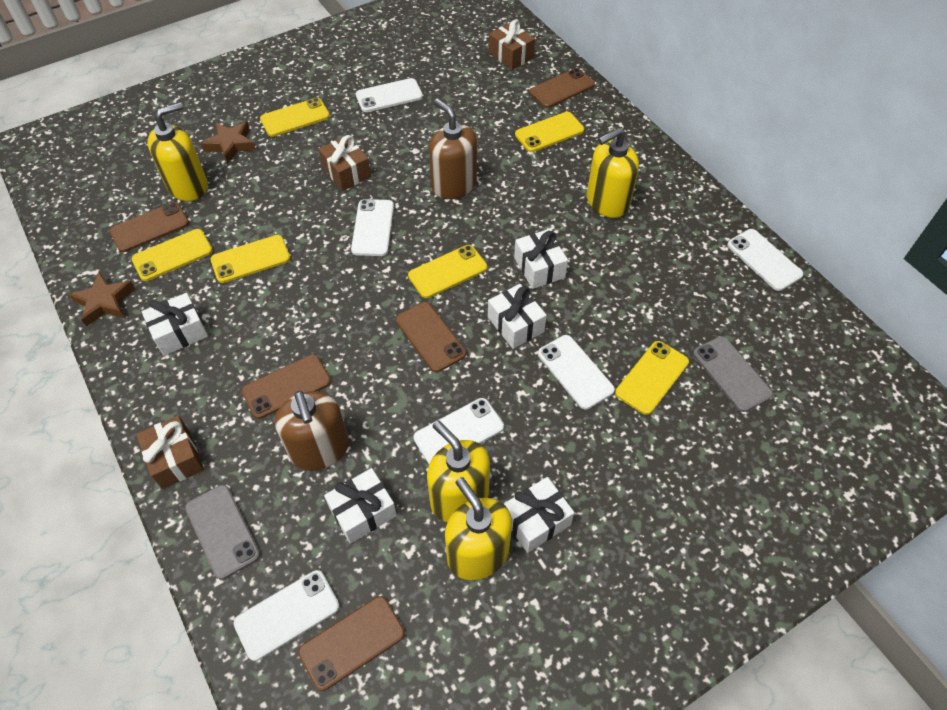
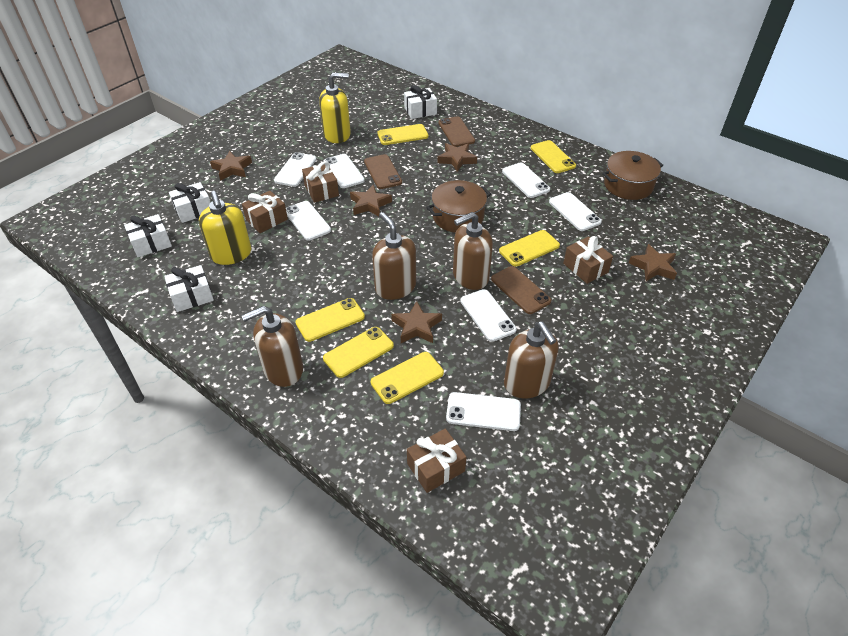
brown gift: [136,416,204,489] [319,135,371,191] [489,20,535,70] = 3 -> [242,191,288,233] [302,161,339,203] [407,429,466,493] [563,236,613,284] = 4
brown phone: [110,202,189,252] [242,354,331,419] [298,596,405,691] [396,302,466,372] [530,68,595,108] = 5 -> [364,154,402,189] [438,116,475,147] [491,266,551,314] = 3
brown pot: none = 0 -> [426,180,491,233] [602,151,663,200] = 2
brown soap dispenser: [275,391,349,471] [429,99,477,199] = 2 -> [242,306,303,387] [372,212,416,300] [453,212,493,290] [504,322,559,399] = 4
brown star: [69,272,135,327] [201,122,256,164] = 2 -> [210,151,252,181] [350,184,392,216] [391,301,442,343] [437,143,477,172] [629,244,677,281] = 5
grey phone: [185,485,260,580] [693,336,773,412] = 2 -> none = 0
white gift: [142,293,208,356] [324,468,397,543] [488,284,547,349] [504,477,574,553] [514,229,568,289] = 5 -> [124,214,172,257] [164,265,214,312] [169,182,211,223] [404,85,437,119] = 4
white phone: [233,570,339,661] [351,199,394,256] [356,78,423,112] [413,398,504,464] [538,335,615,410] [727,229,803,291] = 6 -> [274,152,317,187] [286,201,331,241] [324,154,365,188] [446,392,521,431] [460,289,517,342] [502,162,550,198] [549,192,602,231] = 7
yellow soap dispenser: [148,102,208,201] [427,420,490,522] [445,477,512,580] [587,127,639,218] = 4 -> [199,191,251,265] [319,73,351,143] = 2

